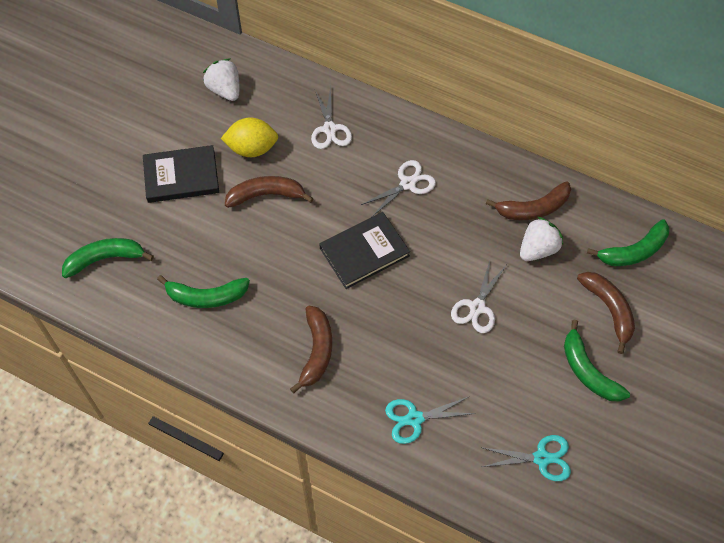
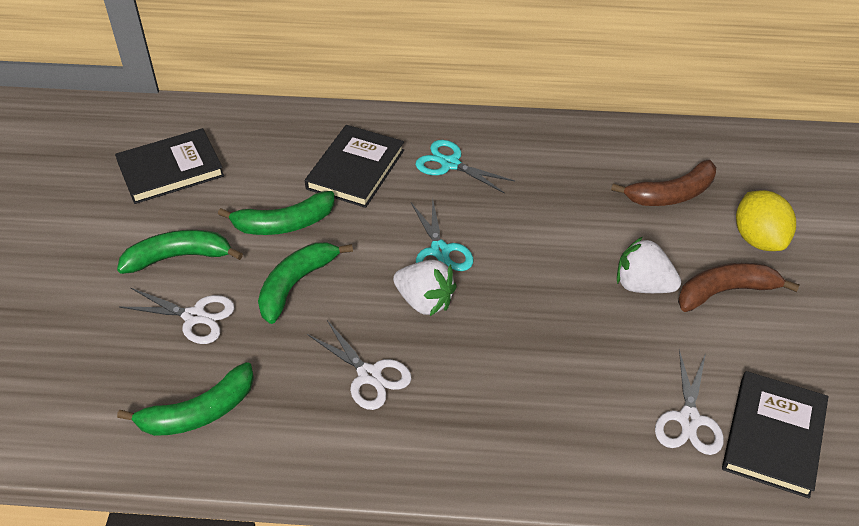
black book: [143,145,219,203] [319,212,410,289] = 2 -> [115,128,224,204] [305,125,404,208] [722,371,828,498] = 3
brown banana: [225,176,314,208] [290,306,332,393] [486,181,571,220] [577,272,635,354] = 4 -> [611,160,716,206] [678,263,800,312] = 2

